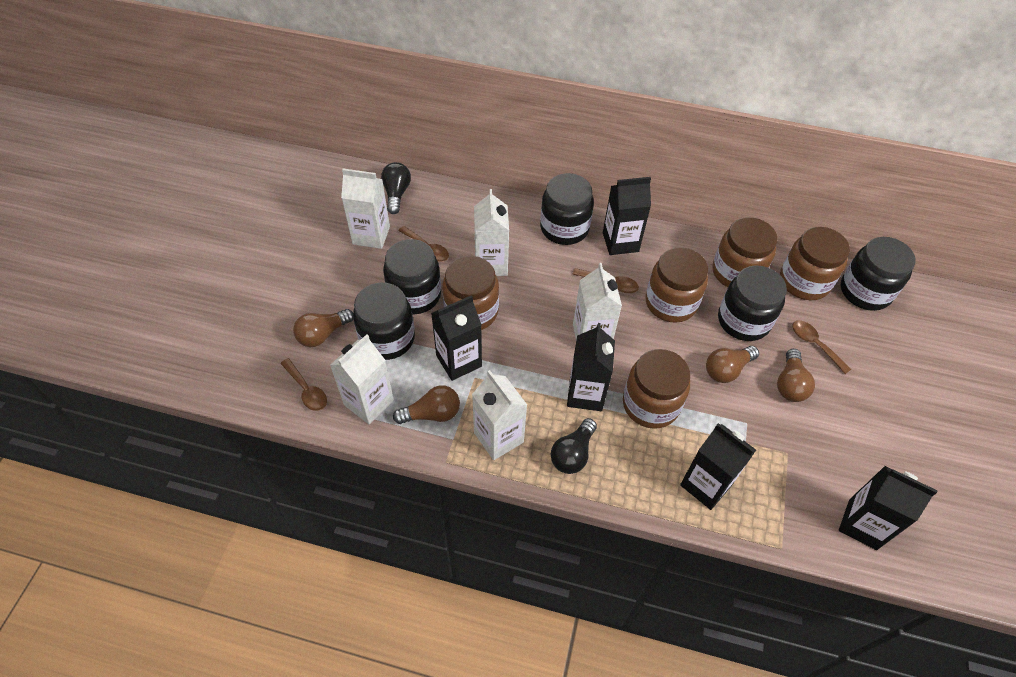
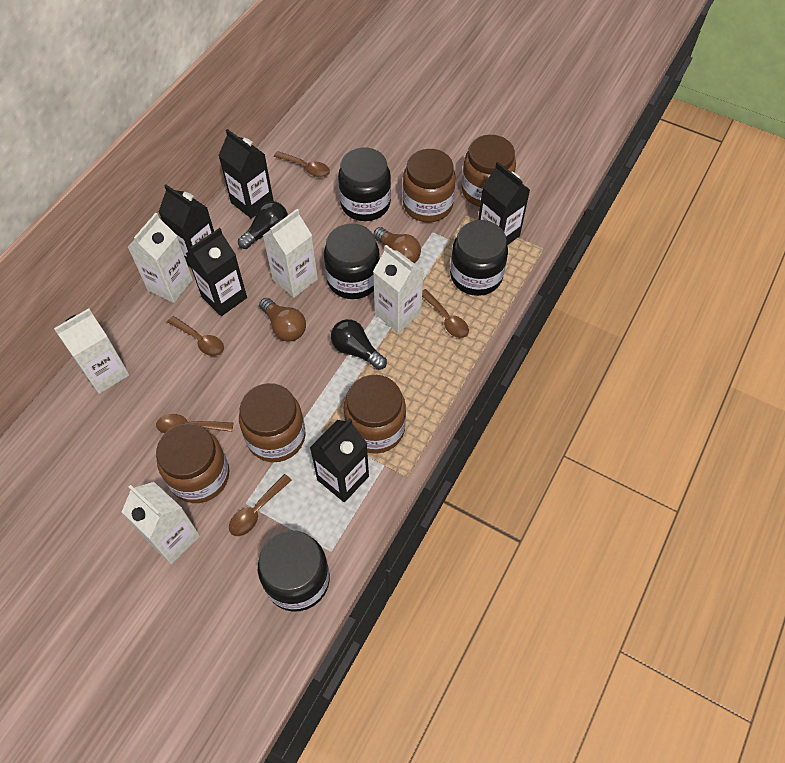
black jar: [353,283,415,360] [383,239,441,314] [540,173,594,245] [718,266,787,341] [841,237,916,311] = 5 -> [258,530,330,612] [324,223,380,299] [338,148,391,221] [450,220,508,296] = 4
brown light bulb: [293,309,353,347] [393,385,460,424] [706,346,759,383] [777,349,815,402] = 4 -> [259,298,306,342] [373,227,421,263] = 2
brown spoon: [280,358,327,411] [398,226,449,262] [572,268,639,293] [792,321,851,374] = 4 -> [156,414,233,434] [167,316,224,356] [229,474,292,536] [274,151,330,177] [422,289,469,338] = 5

